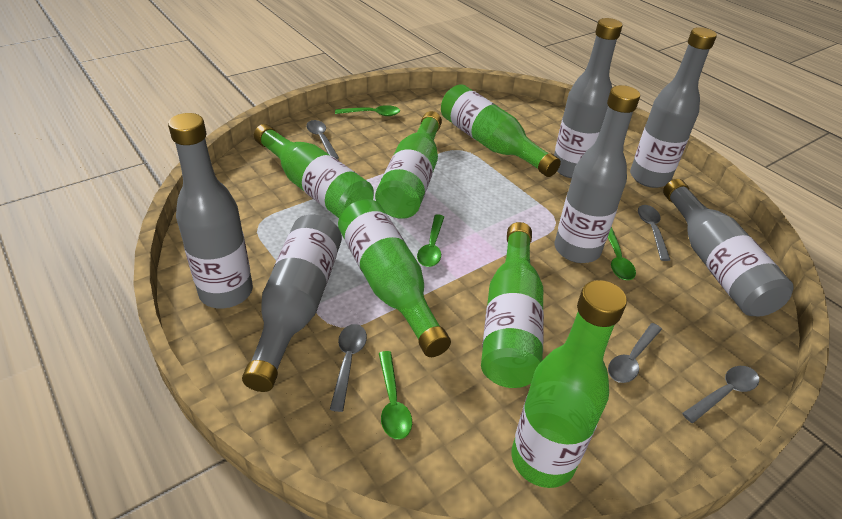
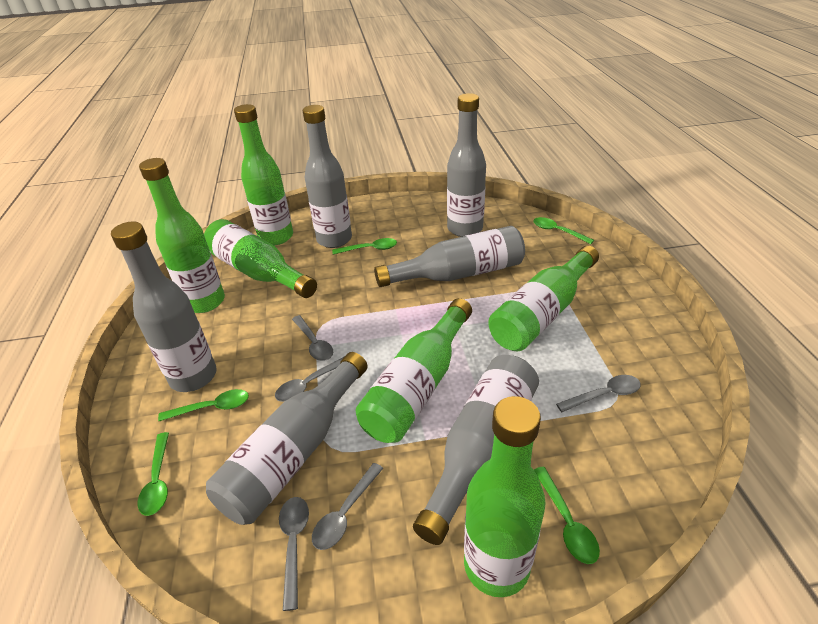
green spoon: [335,105,400,116] [379,351,412,439] [417,214,444,267] [608,227,636,280] = 4 -> [138,432,169,516] [158,389,249,421] [332,238,397,255] [533,217,594,244] [534,466,600,564] = 5

